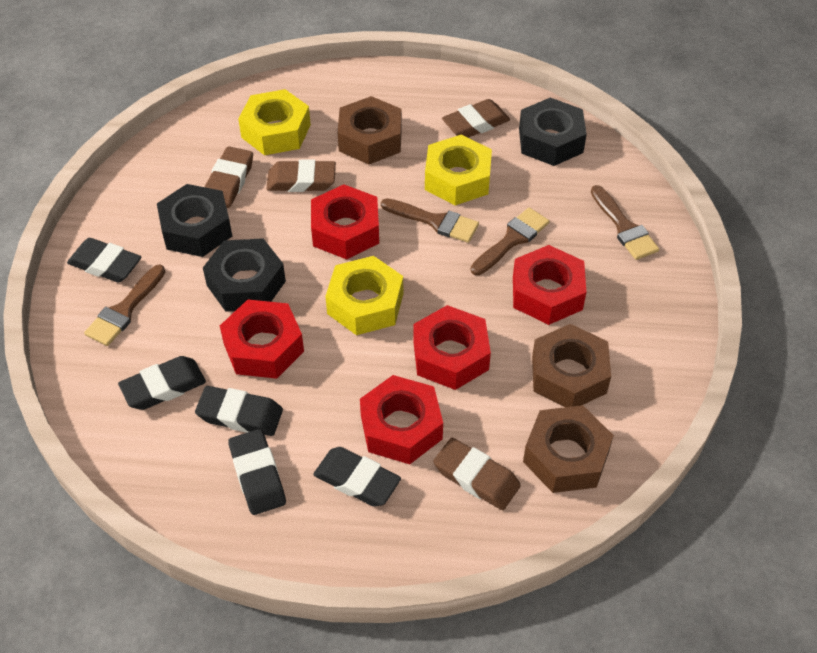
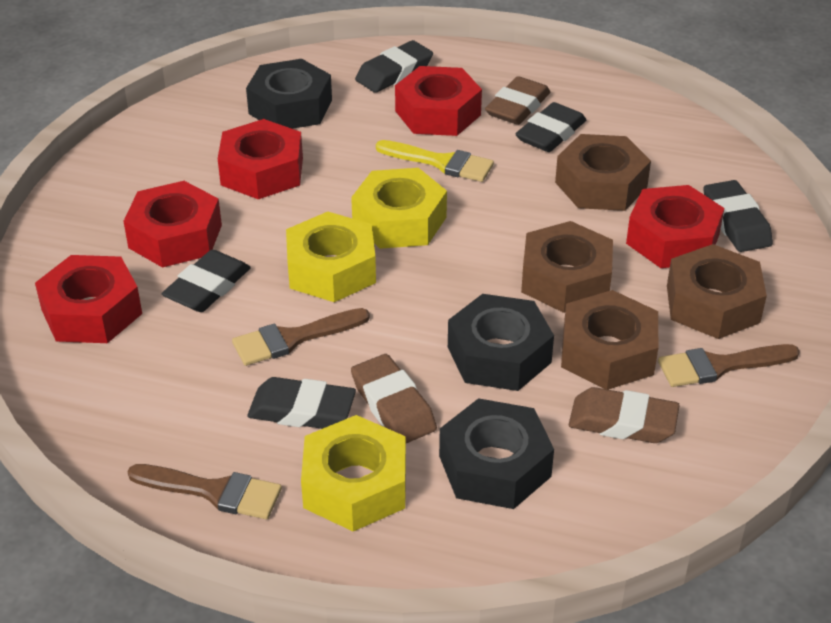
brown brush: [84,265,165,346] [381,198,479,243] [471,207,550,275] [591,185,659,260] = 4 -> [127,464,282,519] [232,308,370,366] [658,344,800,387] = 3
brown eraser: [205,146,253,208] [266,160,336,192] [433,438,521,510] [442,99,510,138] = 4 -> [351,354,437,443] [485,76,550,125] [569,387,680,443] = 3
brown nut: [337,96,402,164] [523,405,614,493] [532,324,611,407] = 3 -> [521,221,613,313] [555,134,651,211] [561,290,658,390] [667,244,767,339] = 4
yellow brush: none = 0 -> [376,140,494,182] = 1

